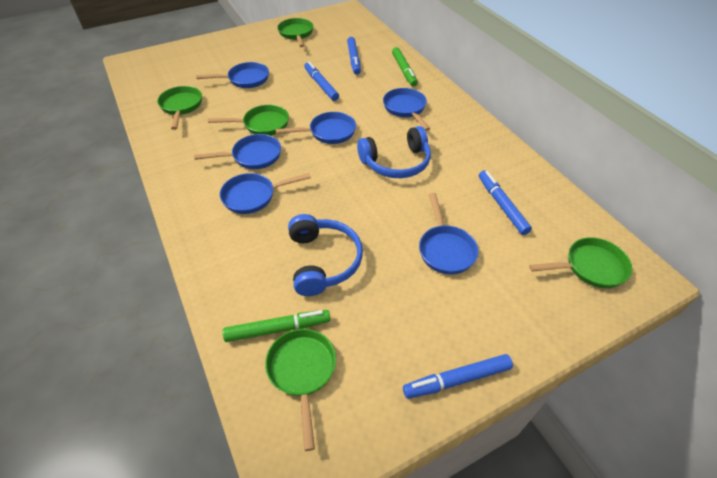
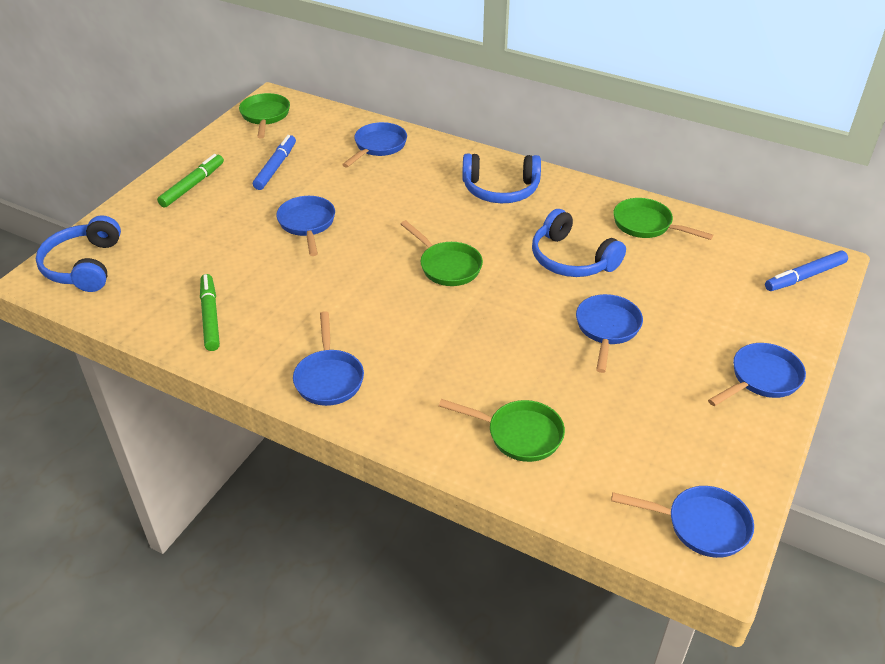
blue headphones: [288,214,363,296] [357,126,431,178] = 2 -> [36,215,121,292] [462,153,541,203] [532,209,626,277] = 3
blue marker: [304,62,339,101] [347,37,361,75] [403,354,513,399] [479,170,532,235] = 4 -> [253,135,296,190] [765,251,848,291] = 2
green pan: [157,86,202,130] [208,105,289,136] [265,329,336,451] [277,18,313,47] [529,237,632,288] = 5 -> [239,93,290,138] [401,220,483,286] [439,399,565,462] [613,198,713,240] = 4

